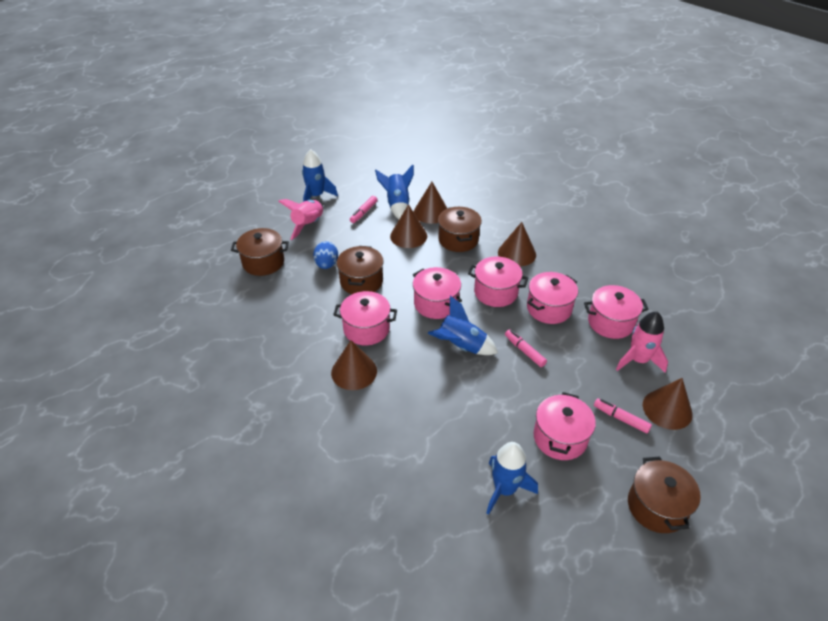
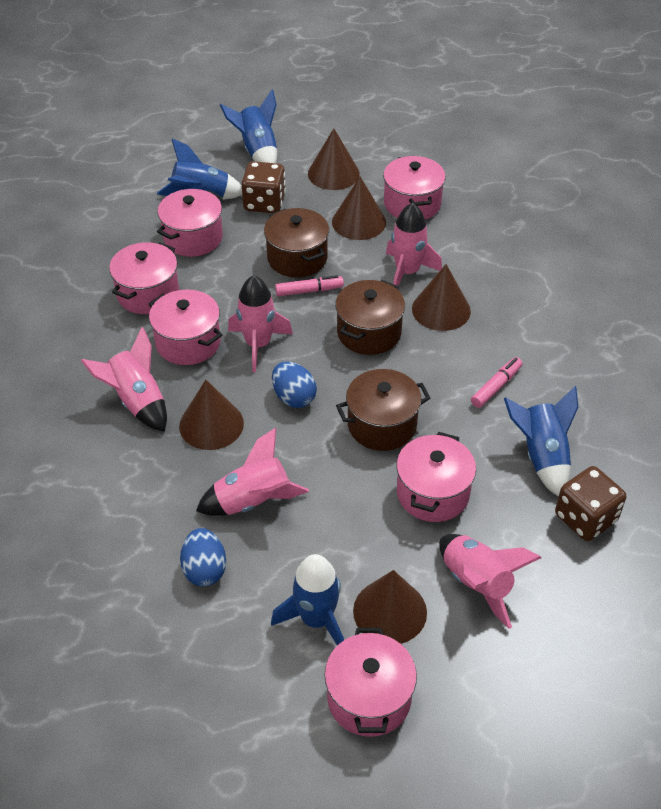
blue egg: [313,241,338,269] = 1 -> [180,528,226,586] [272,362,317,408] = 2
brown dice: none = 0 -> [241,161,286,213] [555,466,626,541] = 2
brown pot: [231,228,289,276] [337,246,384,294] [438,207,482,252] [628,456,701,533] = 4 -> [264,208,329,277] [335,280,405,355] [336,369,430,451] = 3
pink marker: [350,196,377,223] [505,329,547,367] [594,398,652,434] = 3 -> [275,275,344,296] [471,357,522,408] = 2
pink rocket: [278,199,324,240] [616,311,668,373] = 2 -> [81,327,167,432] [196,428,309,516] [228,275,293,372] [386,203,442,286] [439,534,541,629] = 5

